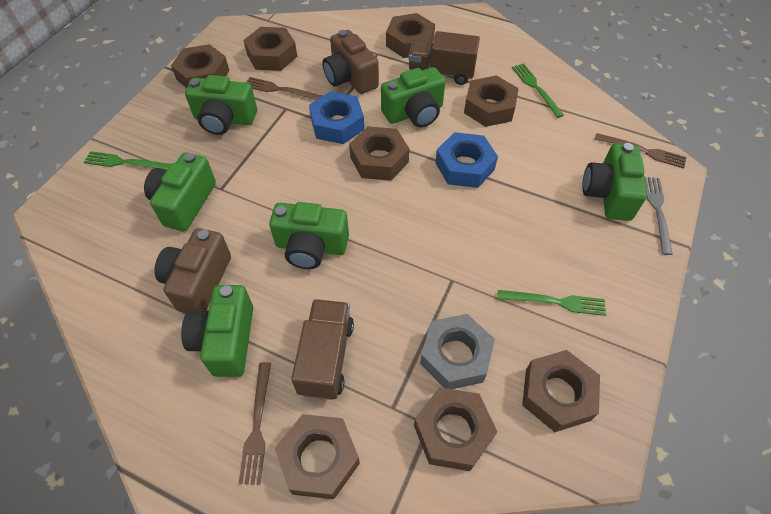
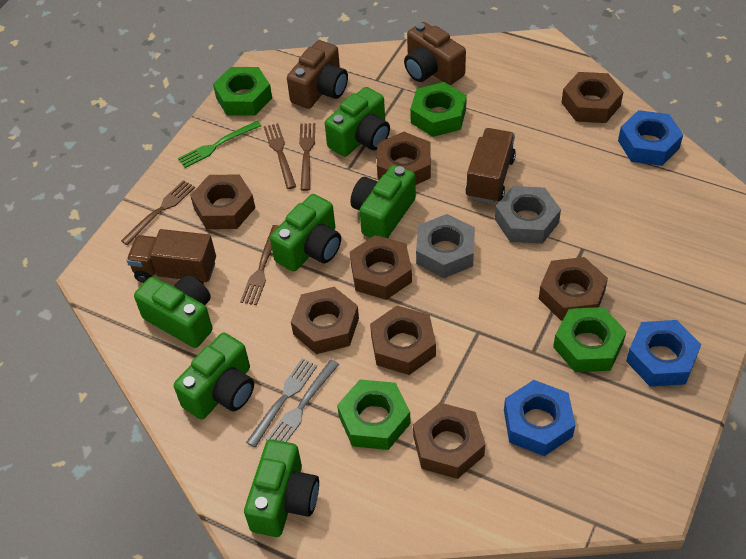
blue nut: [309,91,364,144] [435,132,498,188] = 2 -> [504,380,575,456] [618,110,683,166] [626,320,701,386] = 3
brown fork: [239,362,271,485] [246,77,322,100] [595,133,686,168] = 3 -> [121,180,195,245] [240,225,279,305] [264,123,296,189] [299,123,315,191] = 4
green fork: [83,151,171,170] [498,290,606,316] [512,63,564,118] = 3 -> [178,121,261,168] = 1
green nut: none = 0 -> [213,67,272,116] [337,379,411,450] [410,82,467,137] [553,307,626,372] = 4
grey fork: [644,177,673,255] = 1 -> [246,358,317,447] [266,360,339,442] = 2
grey nut: [420,314,495,389] = 1 -> [416,214,475,278] [495,186,561,244] = 2

